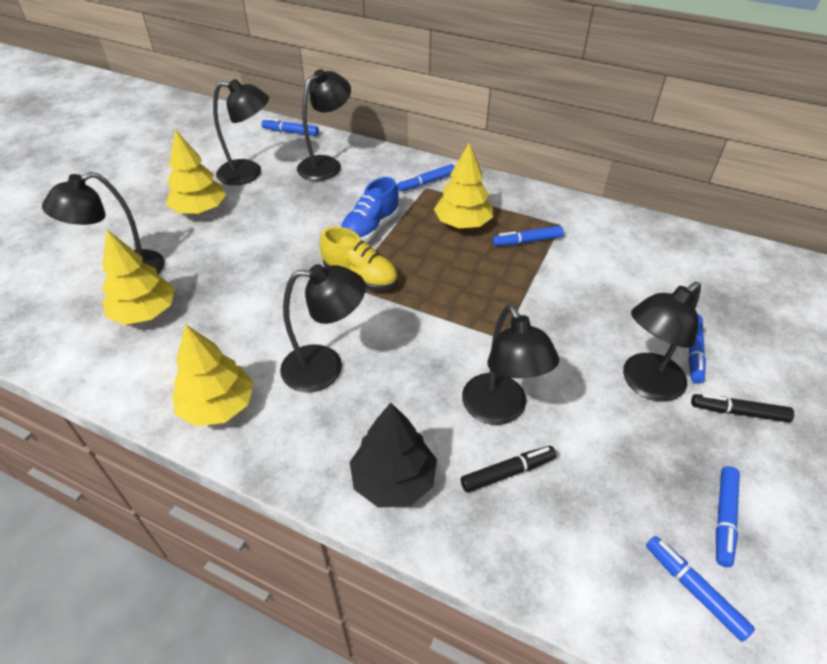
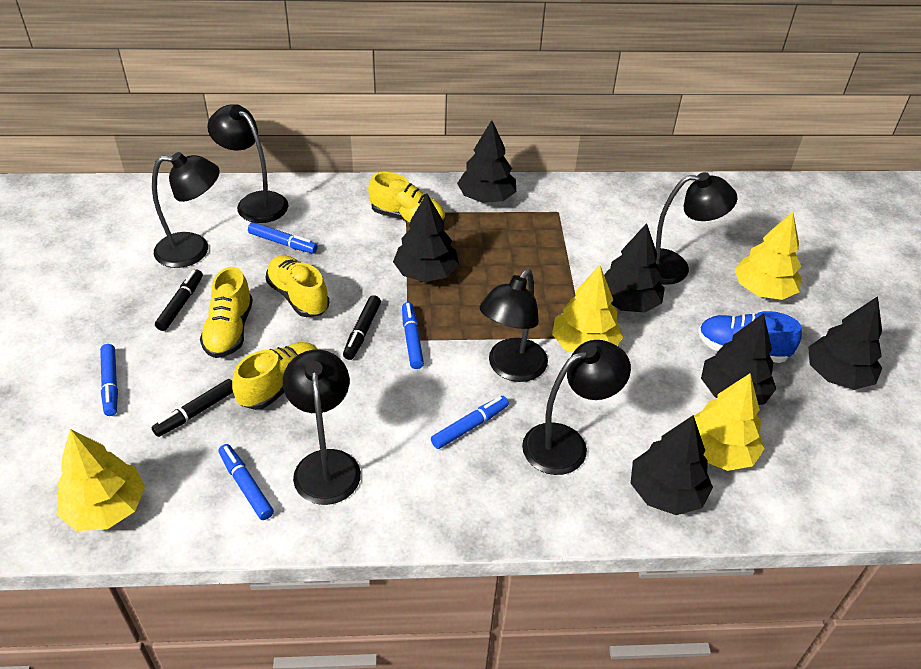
black marker: [461,446,556,492] [691,394,794,422] = 2 -> [151,379,233,437] [155,269,203,331] [343,295,381,360] = 3
black tree: [349,403,437,508] = 1 -> [393,193,459,282] [457,120,516,203] [604,223,665,313] [631,415,713,515] [701,313,776,405] [808,296,882,390] = 6
blue marker: [261,118,319,136] [397,164,455,192] [493,226,564,246] [646,536,755,642] [688,314,706,384] [716,466,740,567] = 6 -> [100,344,118,416] [219,444,274,520] [248,222,318,254] [402,302,424,369] [431,396,509,449] = 5
yellow shoe: [320,227,398,291] = 1 -> [200,267,253,358] [232,342,318,410] [266,255,329,317] [368,172,445,224] = 4

